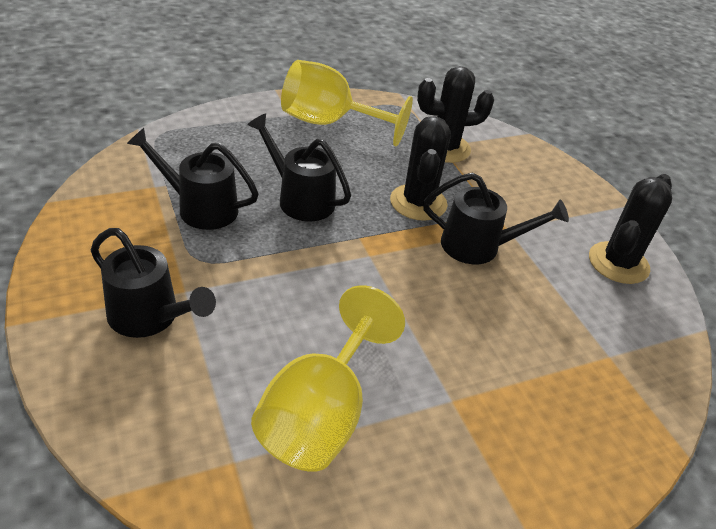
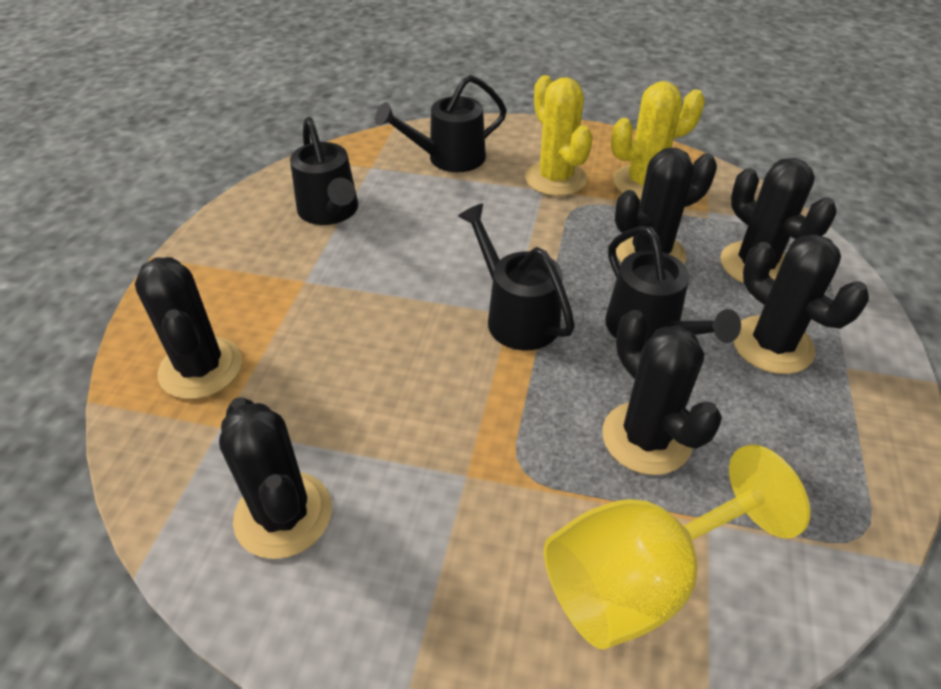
black cactus: [390,116,451,221] [417,66,494,163] [589,174,672,284] = 3 -> [135,257,242,399] [219,397,332,559] [602,310,722,475] [615,148,717,264] [720,158,837,283] [733,234,869,374] = 6
yellow cactus: none = 0 -> [525,75,593,196] [611,81,705,200] = 2
yellow goblet: [251,285,405,472] [281,60,413,146] = 2 -> [544,445,810,650] = 1

